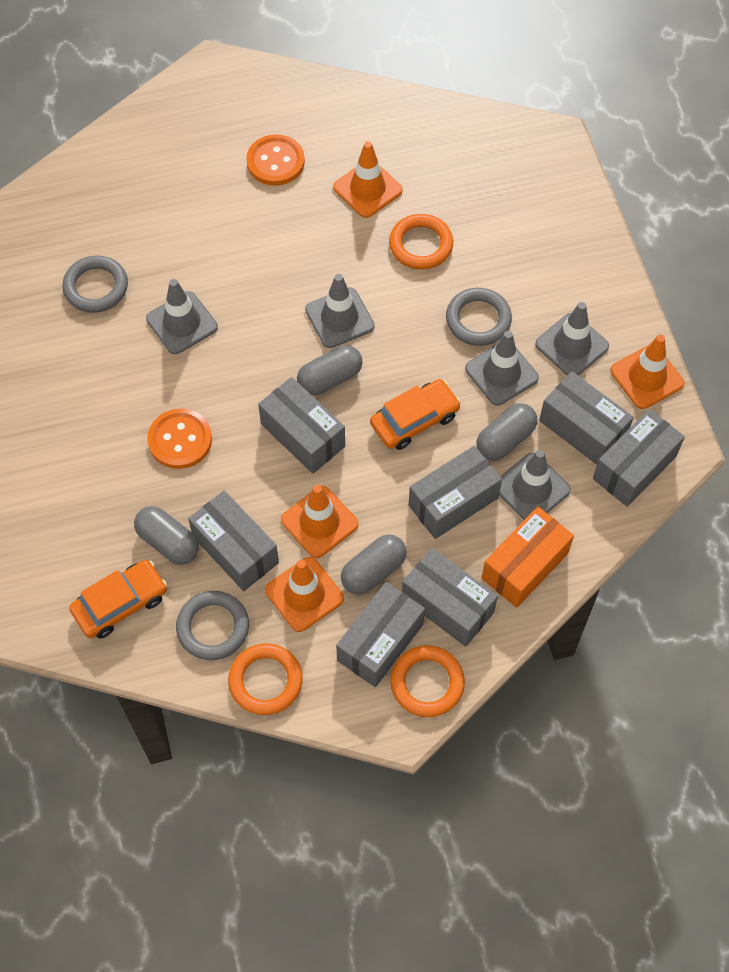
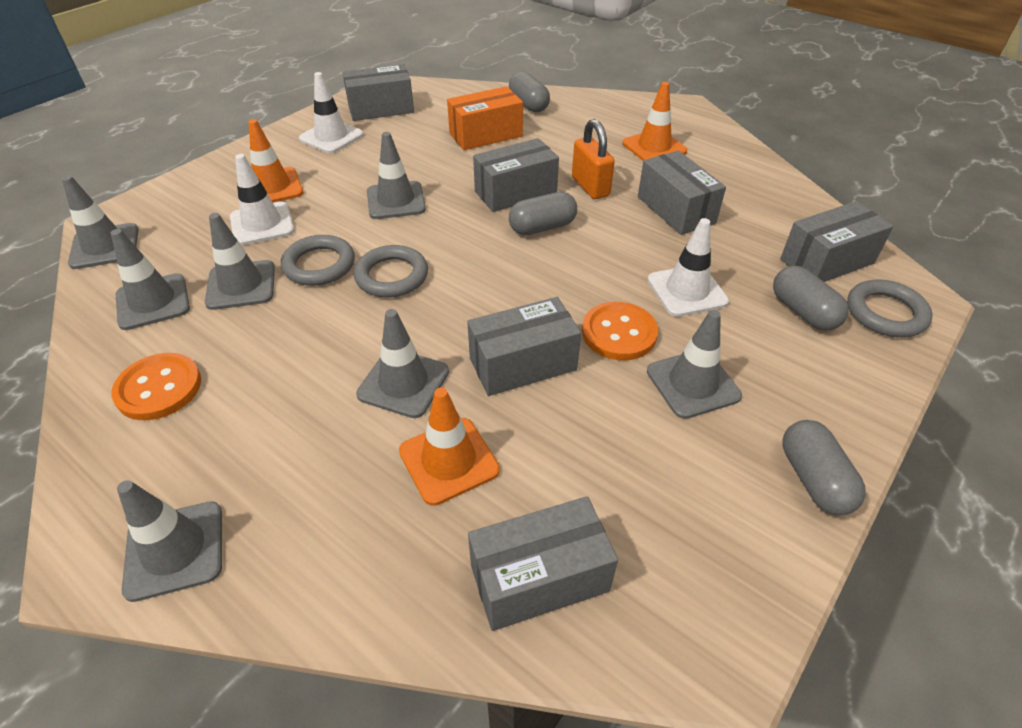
grey box: [188,490,279,591] [258,377,345,474] [336,582,425,687] [402,548,498,647] [409,446,502,539] [539,371,634,465] [593,409,685,507] = 7 -> [342,64,414,121] [467,297,581,396] [468,496,618,631] [473,138,559,212] [638,150,726,235] [780,201,893,282] = 6
grey traffic cone: [146,279,218,354] [305,274,375,348] [465,331,539,406] [499,450,571,520] [535,302,609,376] = 5 -> [62,175,139,269] [111,229,190,330] [117,480,222,602] [205,213,275,310] [356,309,449,418] [367,132,426,219] [647,310,742,419] = 7
orange car: [69,560,167,639] [370,379,461,450] = 2 -> none = 0
orange padlock: none = 0 -> [572,119,615,199] = 1
orange ring: [228,643,303,715] [389,214,453,270] [390,645,465,717] = 3 -> none = 0
orange traffic cone: [265,557,344,632] [281,485,359,558] [333,141,403,218] [610,335,684,409] = 4 -> [248,119,303,203] [399,387,500,506] [622,82,687,161] = 3
white traffic cone: none = 0 -> [230,154,294,245] [299,72,364,153] [648,218,729,317] = 3

